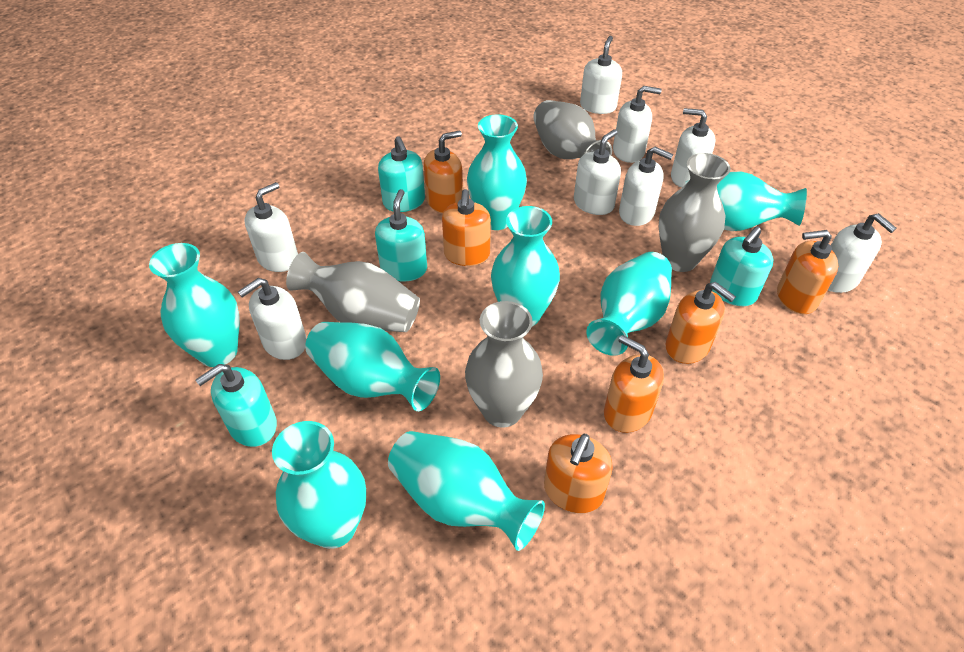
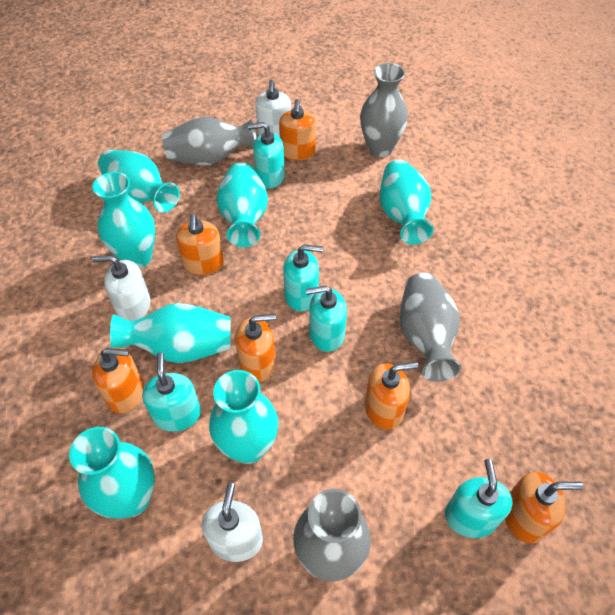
turquoise soap dispenser: [196,364,277,447] [375,189,427,282] [378,136,425,212] [710,226,773,306] = 4 -> [142,352,201,432] [248,122,285,188] [283,245,323,312] [306,285,347,352] [445,459,513,538] = 5
turquoise vase: [149,243,240,367] [272,421,366,549] [305,322,440,411] [388,431,545,551] [467,114,527,230] [491,206,560,326] [586,252,672,356] [685,171,807,231] = 8 -> [69,427,155,519] [92,172,155,268] [98,150,180,213] [110,303,230,363] [209,370,279,464] [217,162,268,247] [380,160,434,244] = 7
white soap dispenser: [238,278,307,360] [245,182,298,272] [574,129,621,215] [580,36,622,114] [613,86,662,163] [619,147,673,226] [671,108,715,188] [828,213,897,293] = 8 -> [92,255,151,321] [202,483,263,562] [255,80,291,137] = 3

